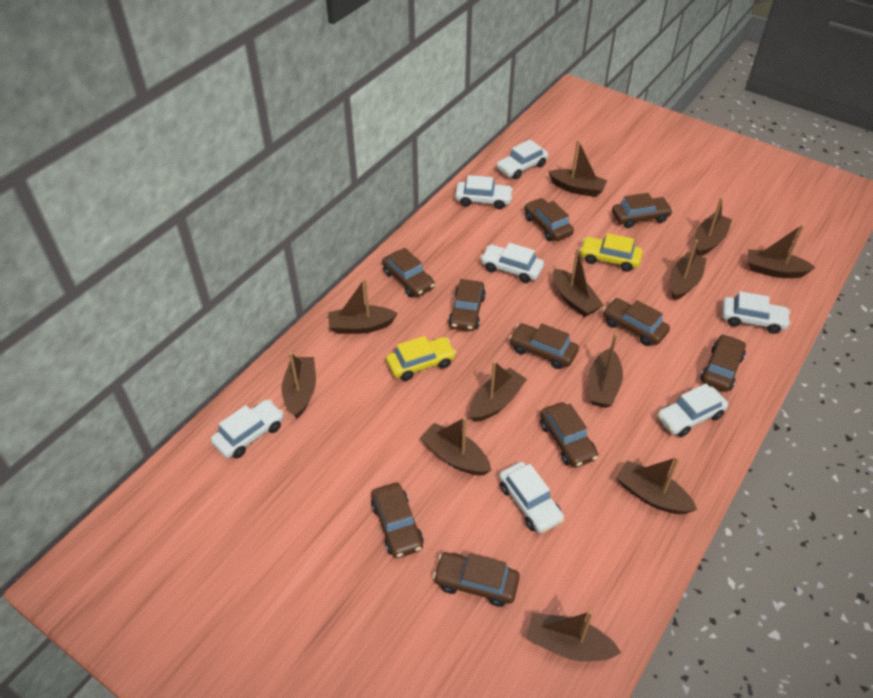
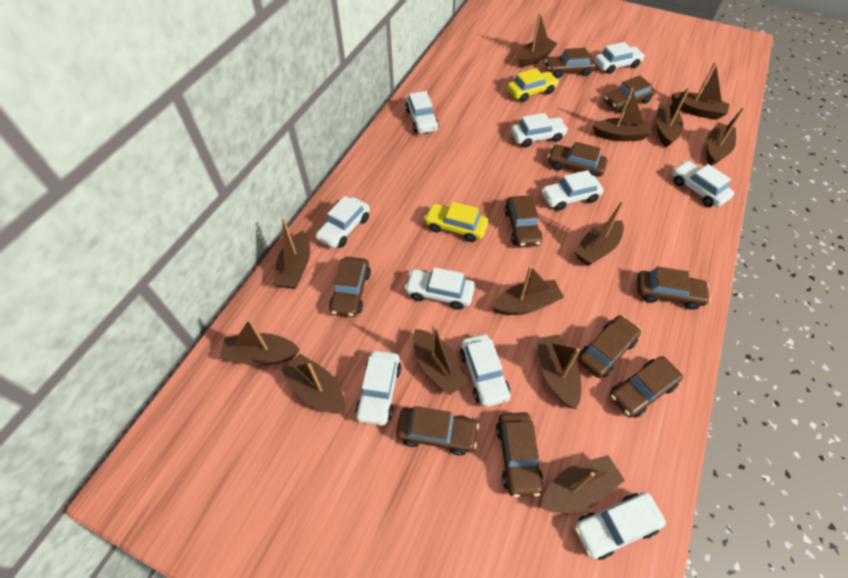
brown boat: [282,352,316,418] [328,278,398,334] [420,417,491,475] [470,361,527,422] [526,611,621,662] [548,140,608,197] [553,248,604,317] [588,333,623,408] [616,457,697,514] [670,239,707,300] [695,197,732,256] [748,225,816,278] = 12 -> [219,319,300,365] [273,218,310,289] [281,354,345,414] [413,324,469,395] [492,266,564,315] [517,13,558,67] [536,334,581,409] [541,455,625,513] [574,201,624,266] [593,88,652,141] [656,87,690,147] [672,62,730,120] [707,107,745,166] = 13
white car: [211,399,284,458] [455,175,513,209] [480,243,544,283] [496,140,548,179] [499,462,564,533] [657,384,728,437] [722,291,791,334] = 7 -> [315,196,370,248] [355,350,401,426] [404,267,475,310] [405,91,439,133] [460,334,510,407] [511,113,568,148] [541,170,603,211] [575,492,666,560] [594,42,645,74] [672,161,734,207] = 10

